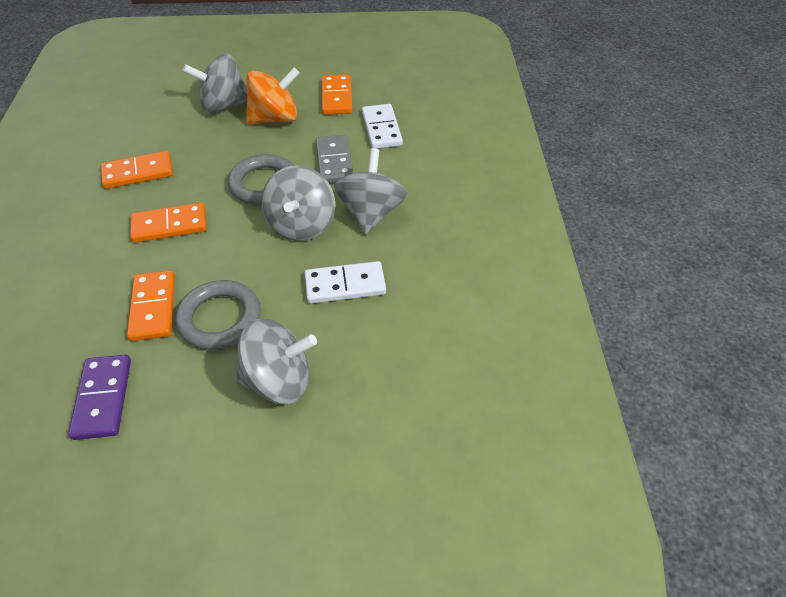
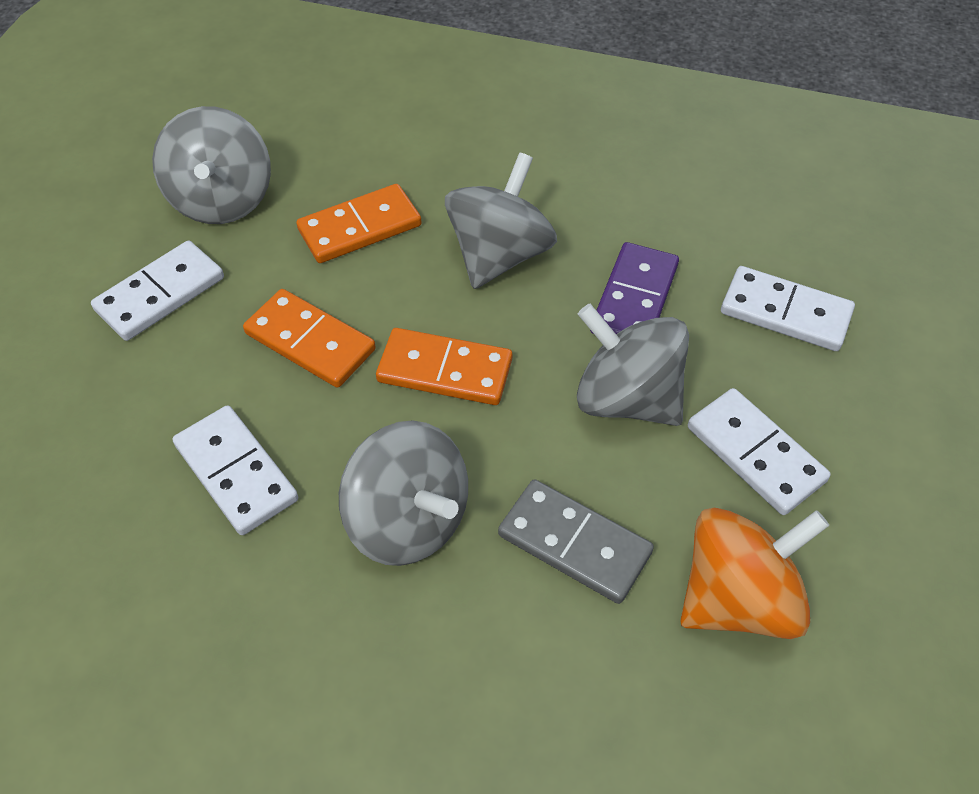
grey ring: [175,280,261,350] [228,154,294,205] = 2 -> none = 0
orange domino: [101,151,173,189] [127,270,175,341] [130,203,206,243] [322,75,353,115] = 4 -> [243,289,376,388] [296,184,422,263] [376,328,512,405] = 3
white domino: [304,261,386,304] [362,104,403,149] = 2 -> [91,240,224,341] [172,405,298,535] [688,388,831,515] [721,266,855,351] = 4

